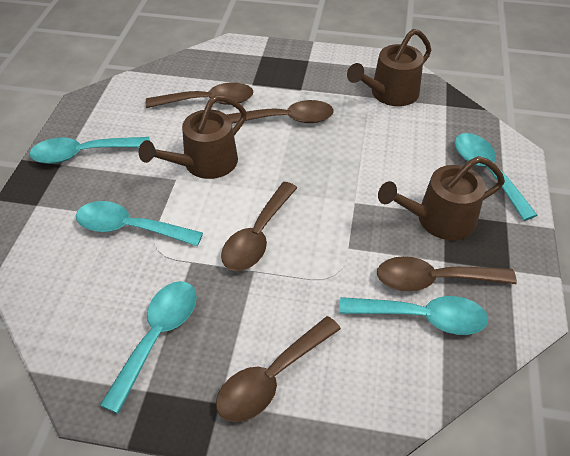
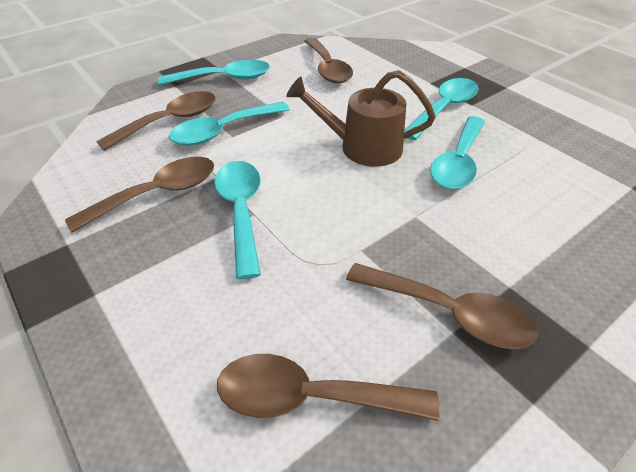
brown watering can: [139,95,247,179] [347,29,431,106] [378,156,505,240] = 3 -> [286,70,436,167] = 1

